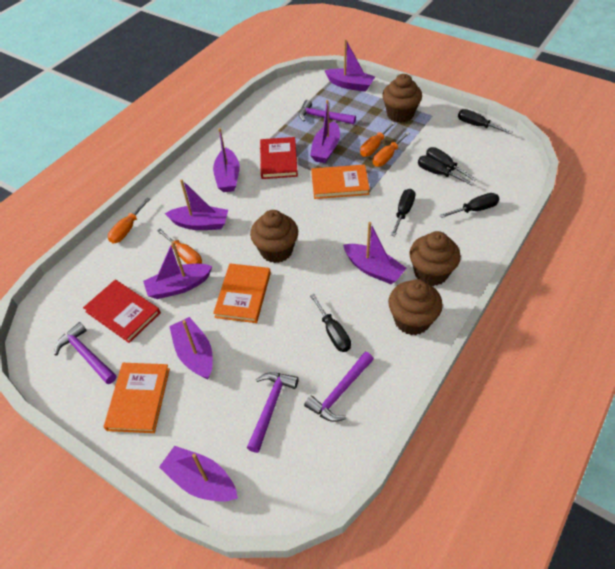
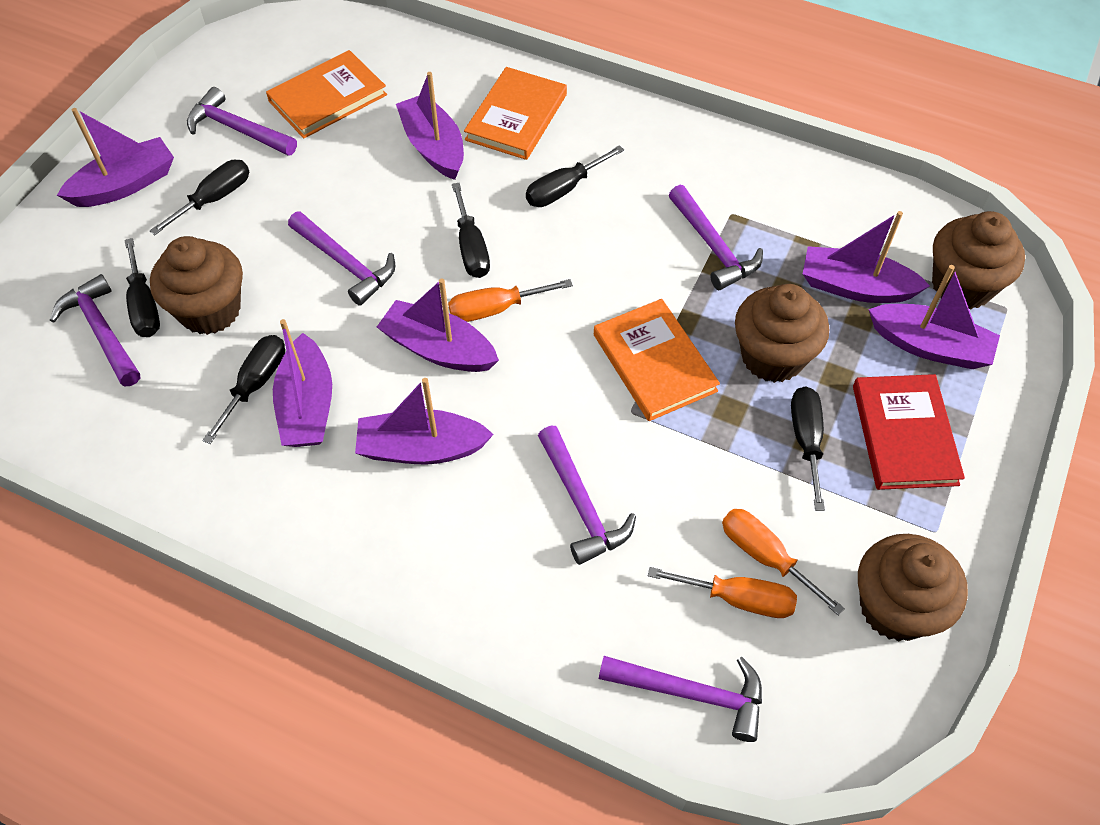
orange screwdriver: [108,198,150,244] [157,229,202,264] [360,122,395,157] [373,132,410,167] = 4 -> [448,279,573,322] [648,567,797,618] [722,509,845,616] = 3
purple boat: [143,241,212,299] [159,446,238,501] [165,179,228,230] [169,317,213,379] [213,128,240,192] [310,100,340,163] [325,39,375,92] [343,222,406,284] = 8 -> [57,108,174,207] [273,319,332,447] [355,378,494,465] [377,278,499,372] [396,72,464,180] [803,211,930,303] [869,265,1000,369] = 7
purple hammer: [54,322,117,384] [247,372,299,453] [299,100,356,124] [304,352,374,422] = 4 -> [50,274,140,386] [187,87,297,156] [288,211,395,306] [538,426,636,565] [599,656,762,742] [669,185,763,290] = 6
red book: [83,280,161,343] [260,137,298,179] = 2 -> [853,374,965,490] = 1

